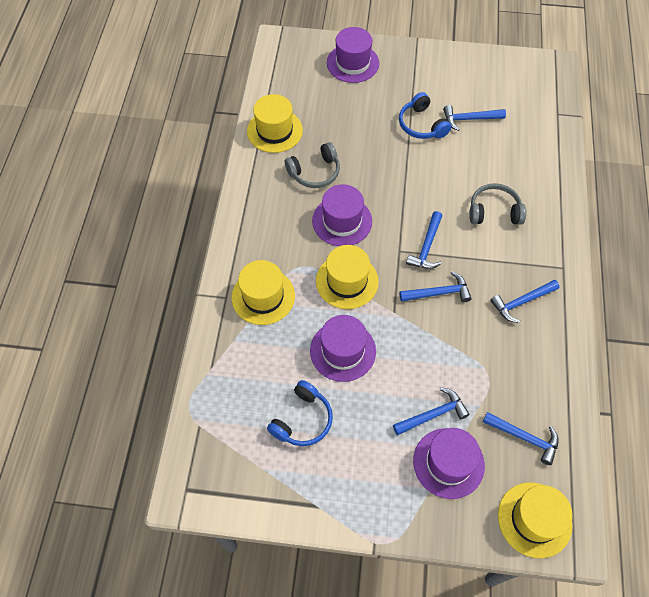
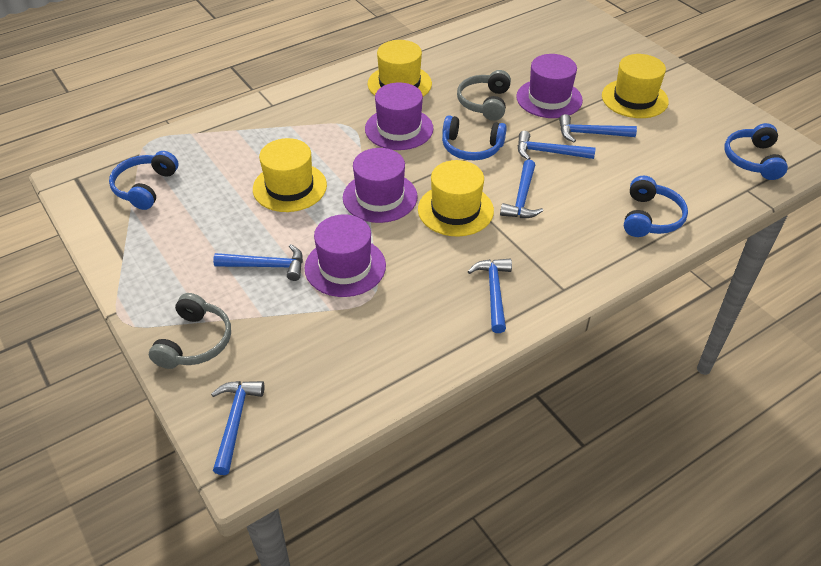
blue headphones: [267,380,333,446] [399,92,451,139] = 2 -> [109,151,178,210] [442,115,507,160] [624,176,688,237] [724,123,788,180] = 4

